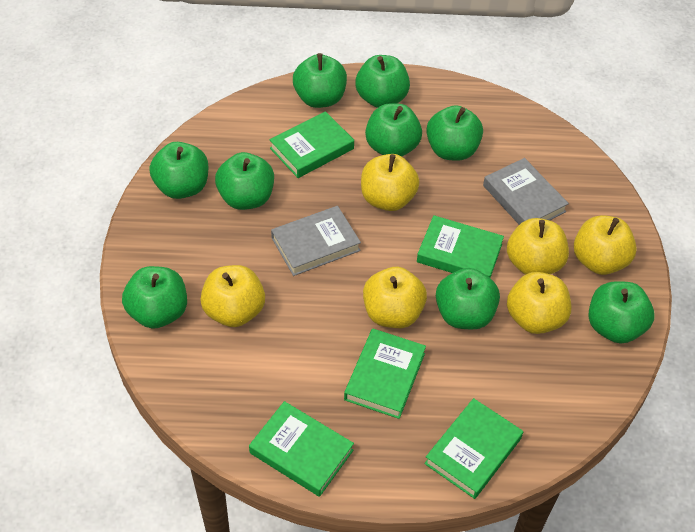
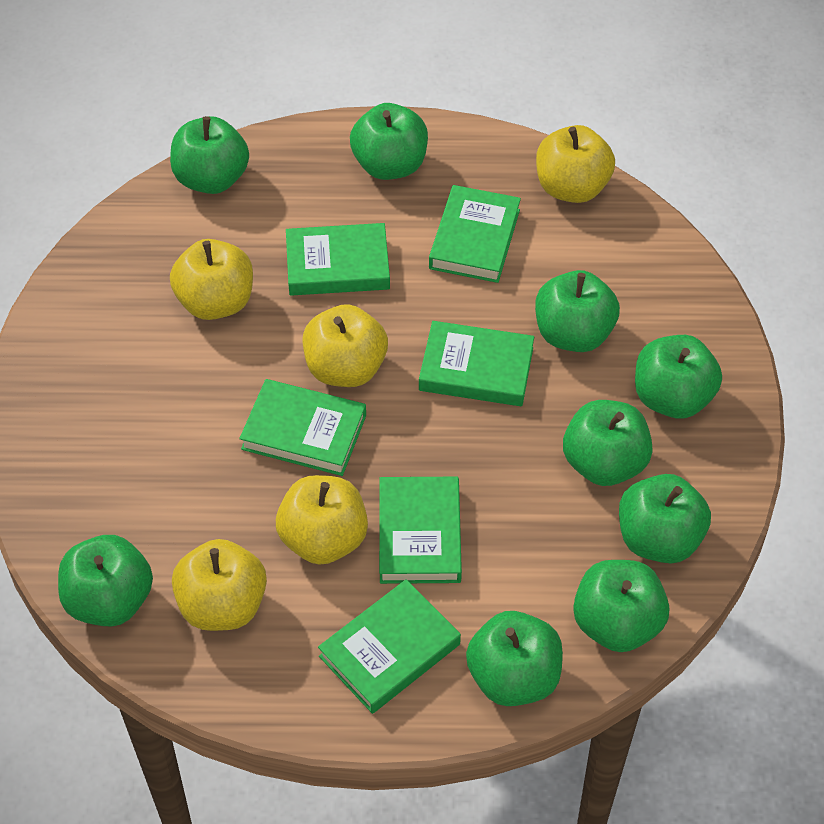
green book: [249,401,354,497] [270,111,354,178] [344,328,426,419] [417,215,504,278] [424,398,523,499] = 5 -> [239,379,366,476] [286,223,390,296] [318,579,461,714] [379,477,462,584] [419,321,534,406] [429,185,521,283] = 6
grey book: [271,206,361,276] [483,158,569,225] = 2 -> none = 0
yellow apple: [200,265,265,327] [361,154,420,211] [363,267,427,328] [507,218,569,275] [507,272,571,334] [574,215,637,275] = 6 -> [170,239,253,320] [172,539,267,631] [276,475,368,565] [303,304,388,387] [536,125,615,203] = 5

